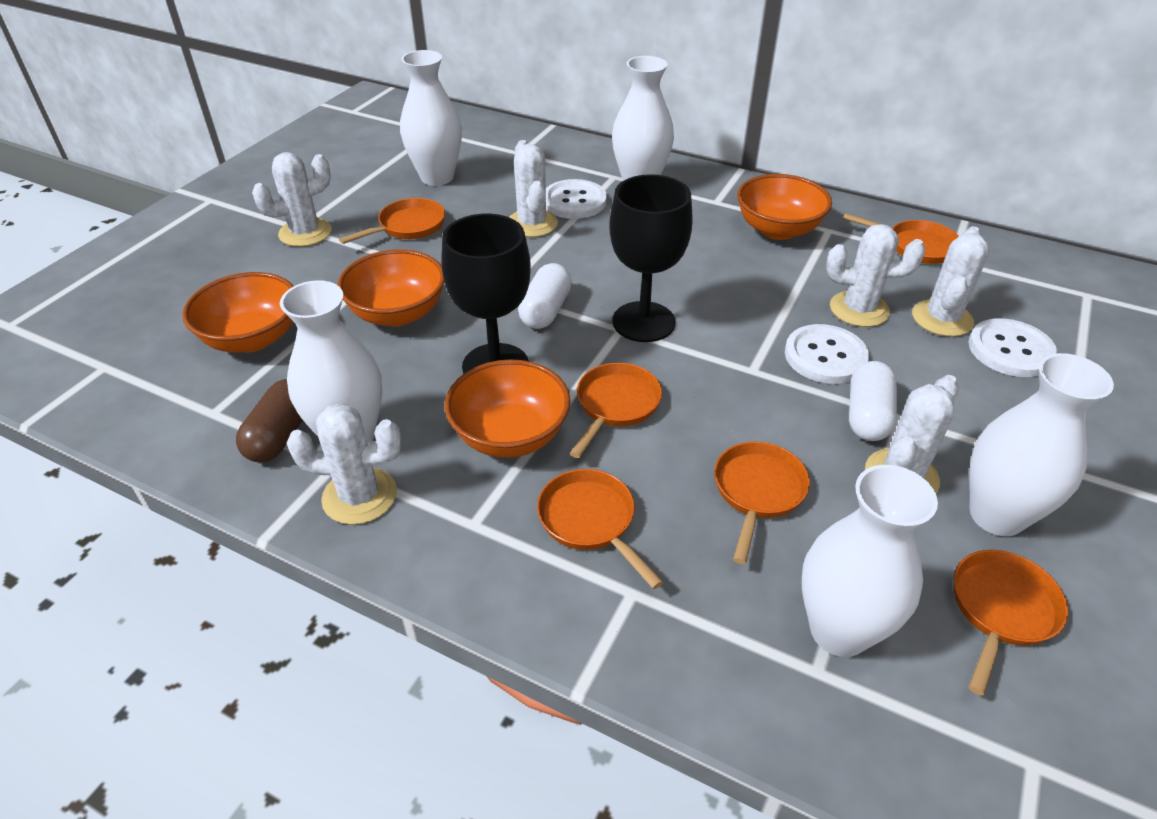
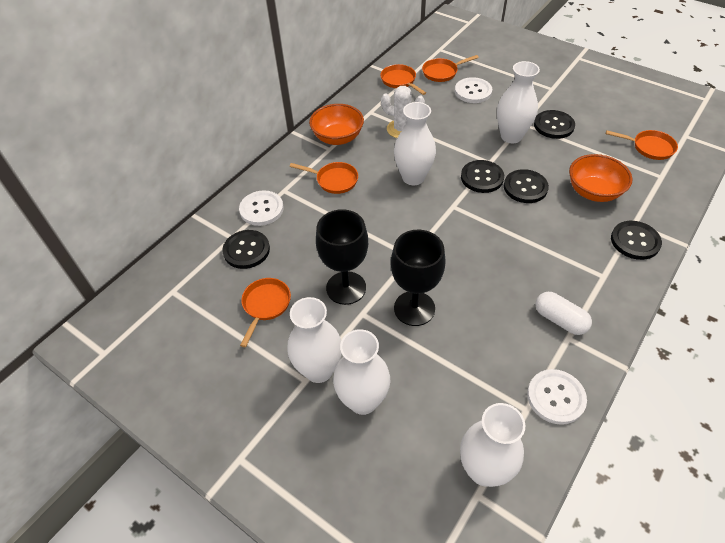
black button: none = 0 -> [222,230,270,269] [461,160,504,193] [504,169,549,203] [534,110,575,139] [611,221,662,260] = 5
brown capsule: [236,379,303,462] = 1 -> none = 0
orange bowl: [182,272,294,353] [337,249,445,327] [445,359,570,458] [737,174,832,240] = 4 -> [309,104,364,145] [569,154,633,202] = 2
orange pan: [339,198,445,244] [537,469,663,589] [569,363,662,458] [714,442,810,564] [843,213,959,264] [954,550,1068,696] = 6 -> [240,278,291,347] [290,162,358,194] [381,64,426,95] [422,55,479,82] [606,130,678,160] = 5
white cactus: [252,152,332,247] [286,403,402,525] [509,140,558,237] [826,224,926,327] [865,375,959,493] [912,226,989,337] = 6 -> [381,86,425,138] = 1
white capsule: [518,263,572,329] [849,361,897,441] = 2 -> [535,292,592,335] = 1

